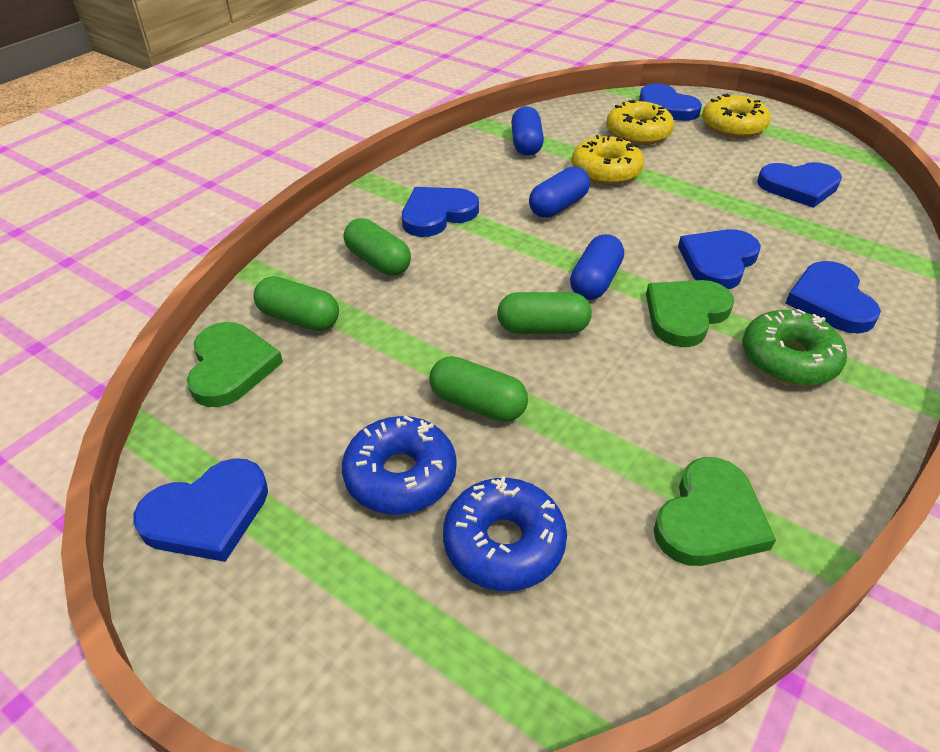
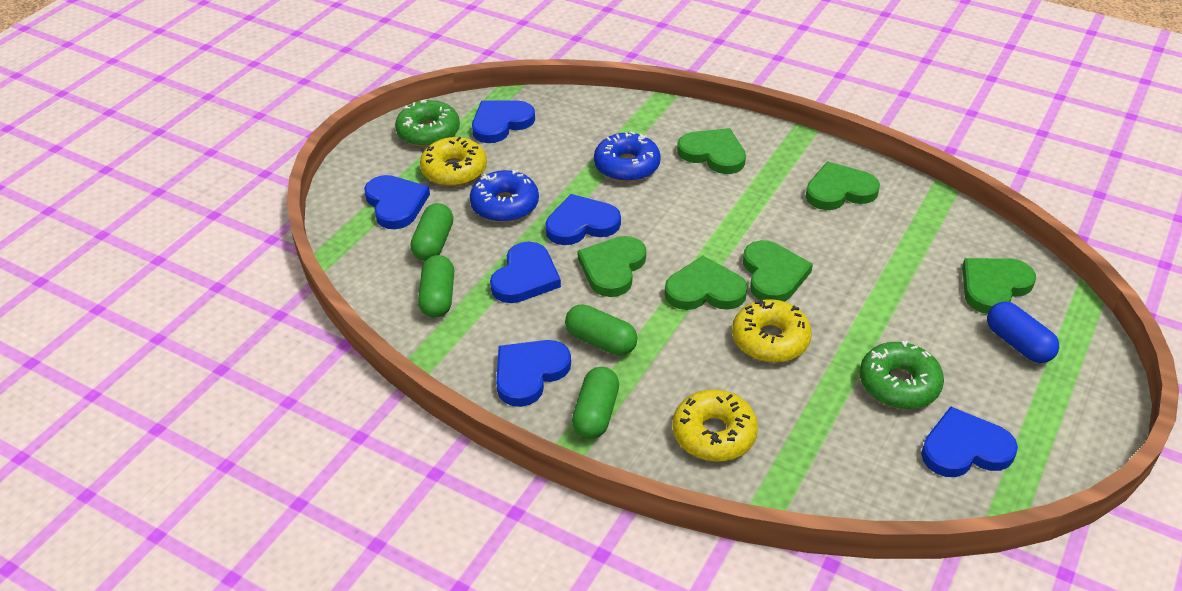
blue capsule: [511,106,544,156] [529,166,590,218] [570,234,624,300] = 3 -> [987,302,1059,363] = 1
green donut: [743,309,847,386] = 1 -> [395,99,460,147] [860,340,944,409] = 2
green heart: [187,322,283,407] [646,280,734,347] [653,457,776,566] = 3 -> [578,236,646,297] [665,256,747,310] [677,128,746,174] [743,240,813,302] [806,162,880,210] [962,258,1036,314] = 6

